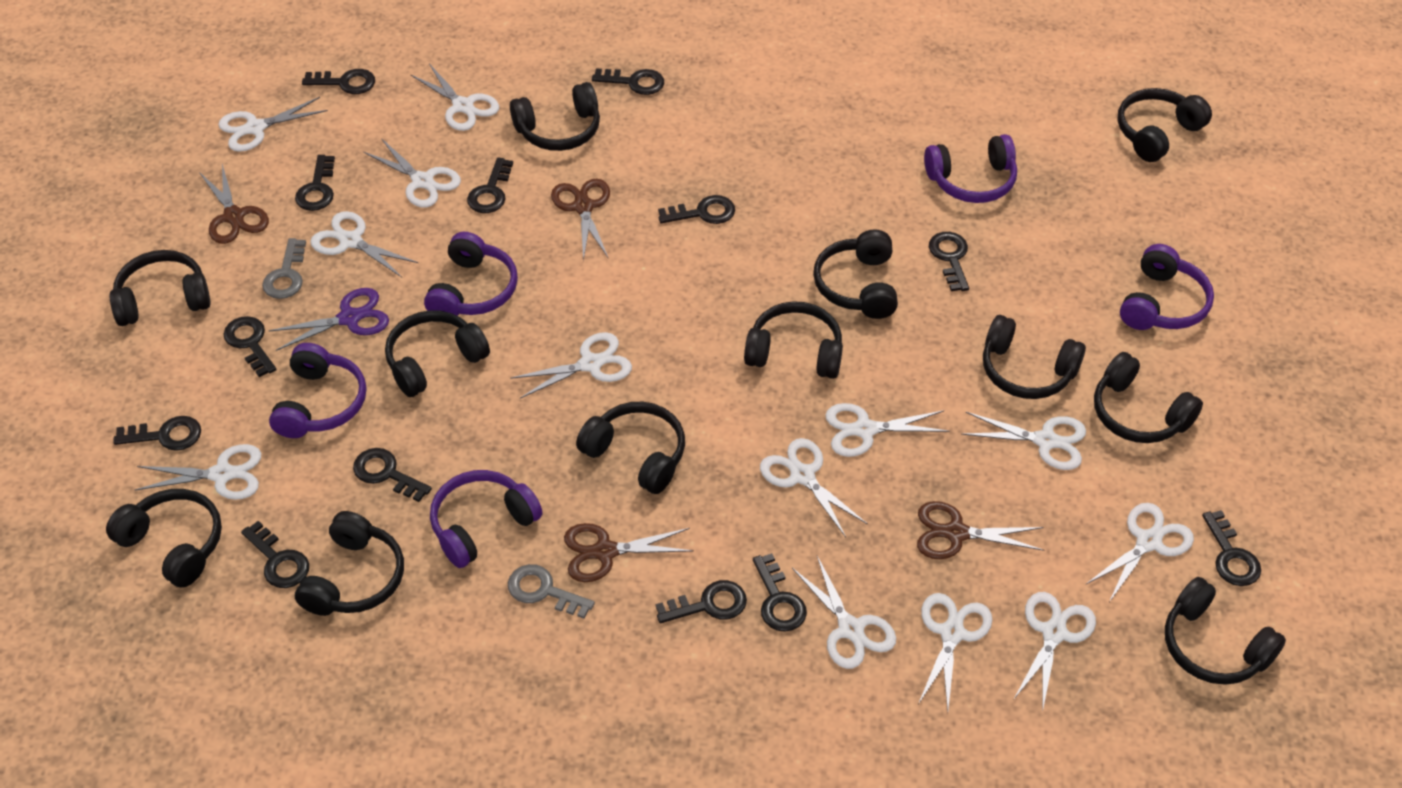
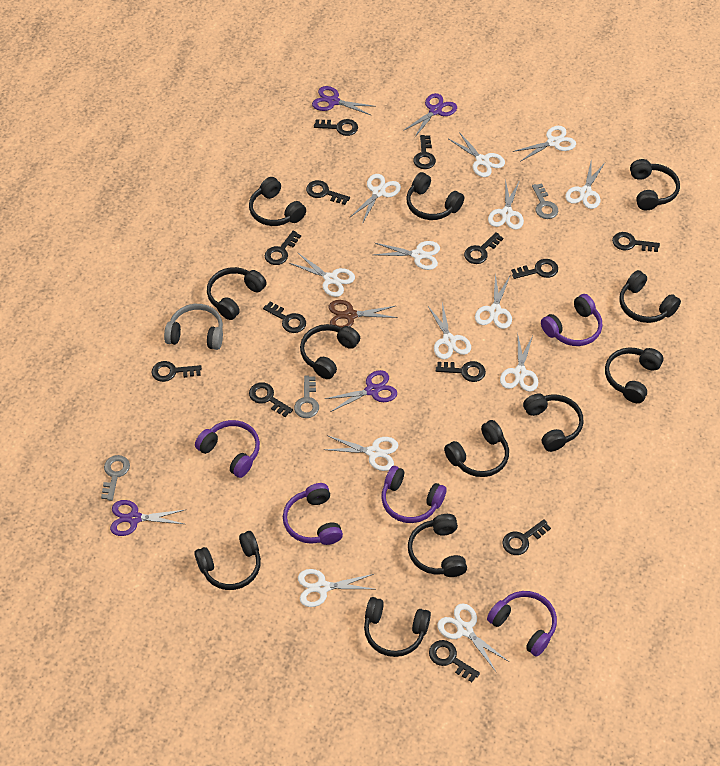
brown scissors: [199,164,269,244] [551,178,610,261] [564,523,694,582] [917,501,1044,559] = 4 -> [329,300,398,328] = 1
grey headphones: none = 0 -> [164,304,223,350] = 1
grey key: [262,238,306,299] [508,564,595,619] = 2 -> [101,455,130,501] [294,376,319,418] [532,183,558,219] = 3
purple scissors: [269,288,389,351] = 1 -> [110,500,184,536] [312,86,376,116] [324,370,397,412] [403,93,457,138] = 4

